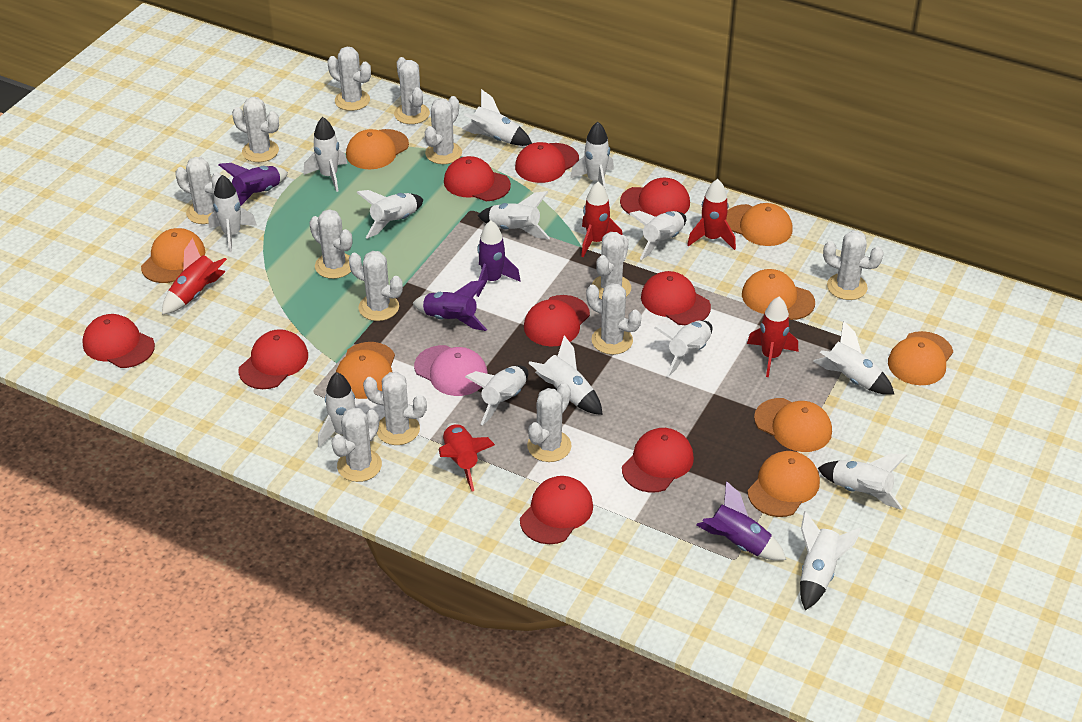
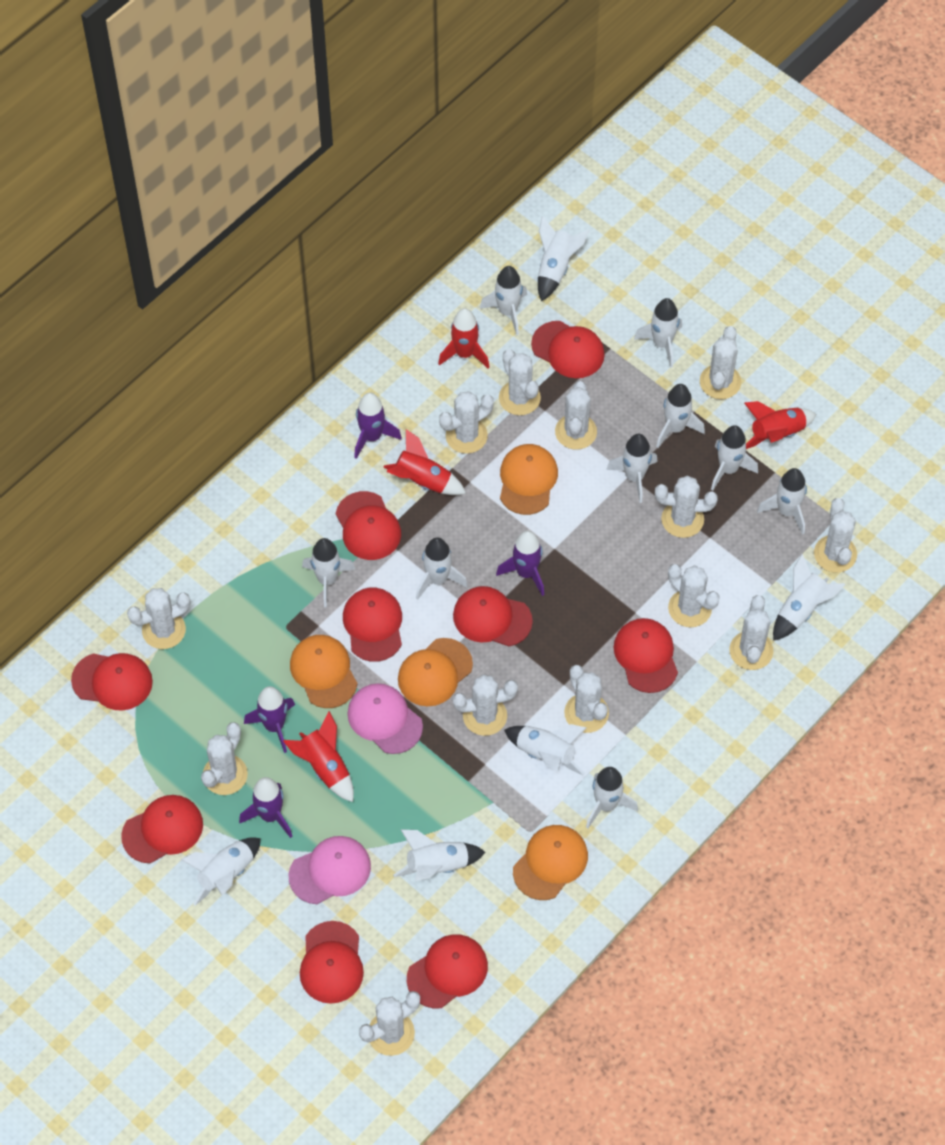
orange cap: [141,228,205,283] [336,342,395,399] [346,129,409,169] [726,203,793,246] [742,269,815,320] [748,451,820,517] [754,398,832,452] [888,331,953,385] = 8 -> [290,635,357,708] [398,638,473,706] [500,444,558,515] [513,825,588,900] = 4
pink cap: [414,345,488,396] = 1 -> [289,836,371,904] [347,683,423,754] = 2
red rocket: [162,238,227,315] [439,423,495,492] [581,182,623,257] [687,179,736,250] [747,297,798,377] = 5 -> [283,711,354,802] [383,429,466,495] [438,308,489,368] [744,401,817,449] = 4

